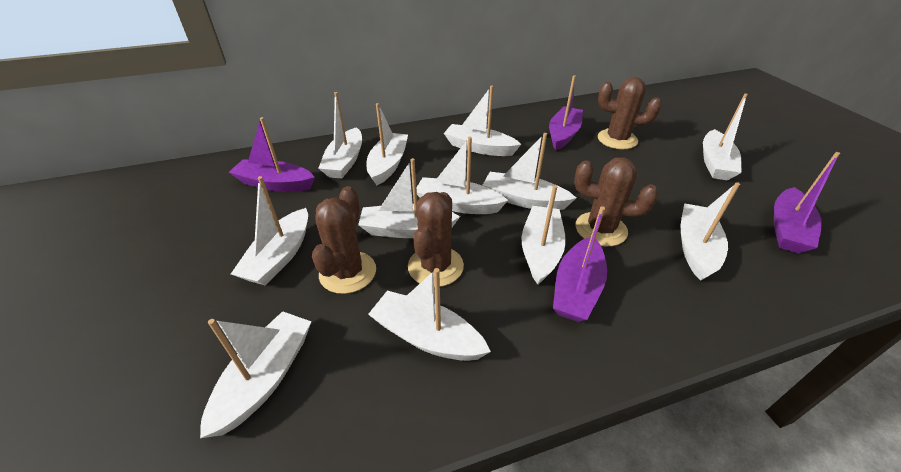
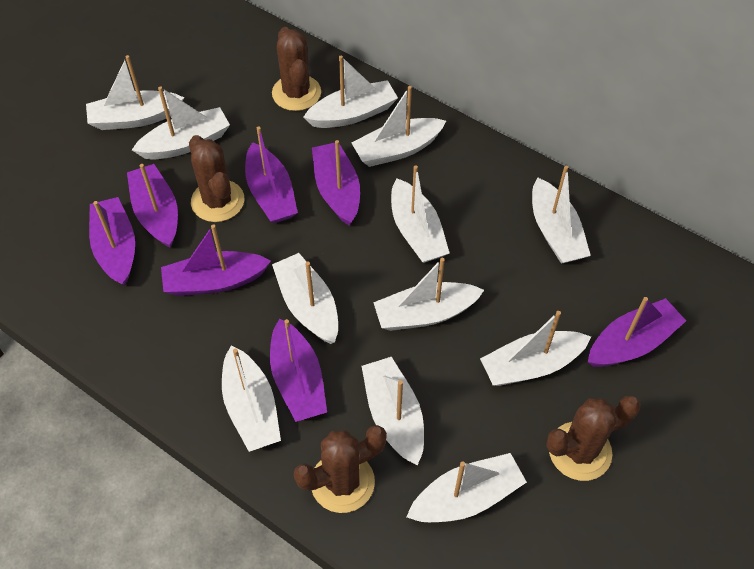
purple boat: [229,117,315,192] [549,75,583,150] [553,206,607,322] [774,152,840,253] = 4 -> [89,197,135,286] [127,164,178,248] [161,224,271,296] [245,126,298,223] [270,319,327,422] [312,140,360,225] [588,297,686,367] = 7

